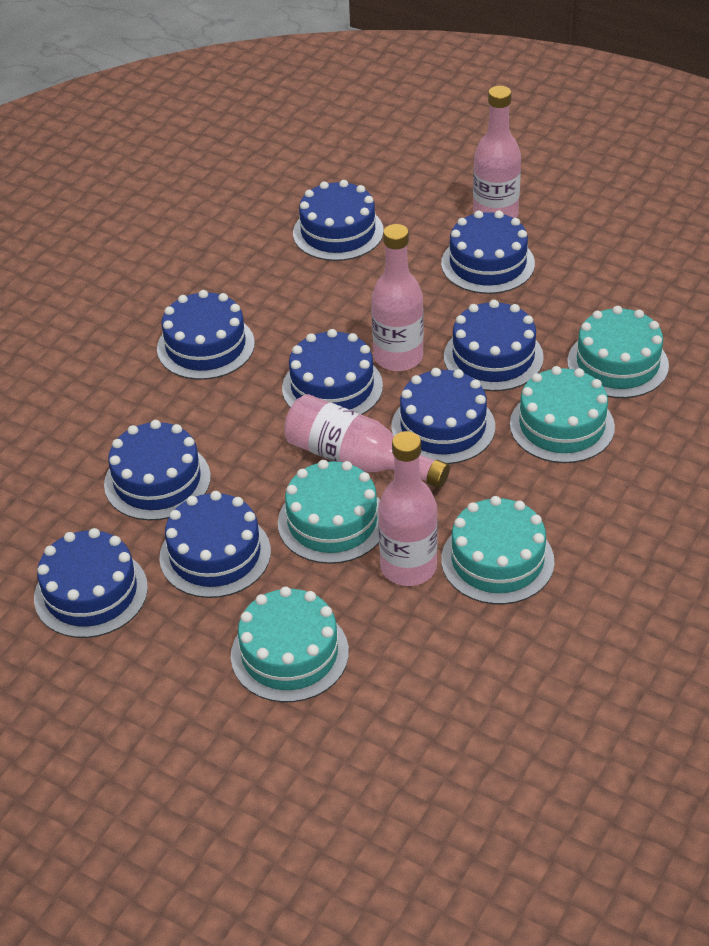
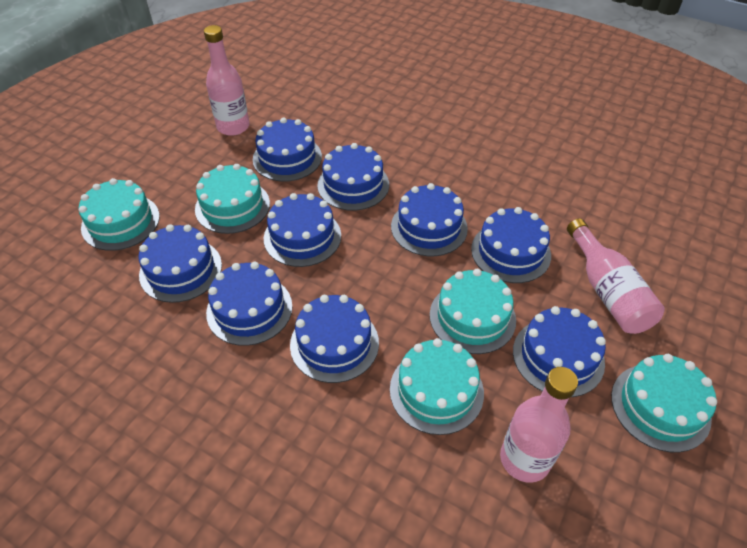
pink bottle: [284,394,450,488] [372,224,424,371] [378,431,438,586] [473,86,521,218] = 4 -> [204,25,250,136] [500,367,578,483] [567,218,665,334] = 3

